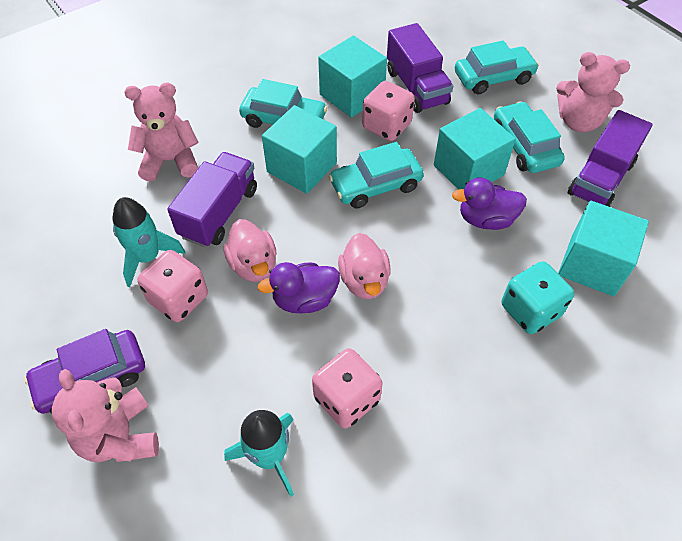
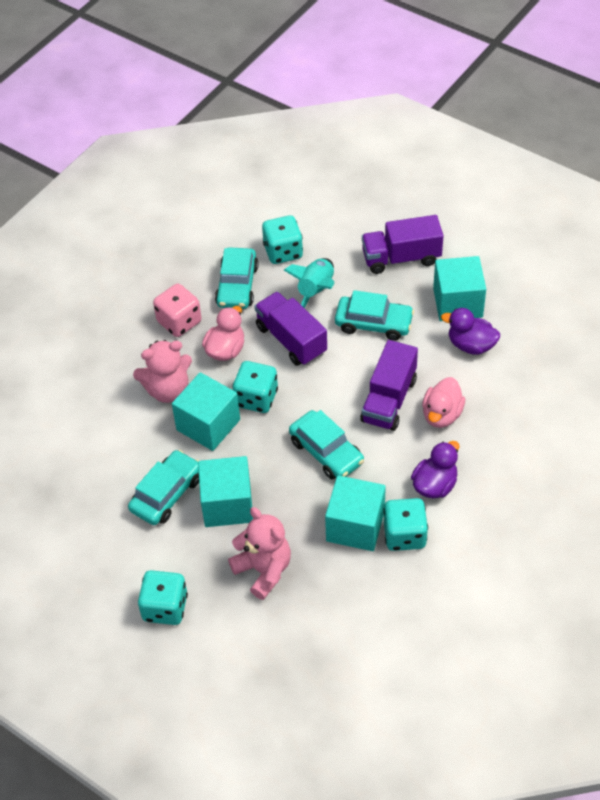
pink dice: [137,250,208,322] [312,348,383,429] [362,81,415,141] = 3 -> [153,284,201,337] = 1
pink teddy bear: [52,369,159,462] [125,83,199,181] [556,52,630,132] = 3 -> [133,340,192,403] [228,507,291,600] = 2
purple car: [24,329,145,414] = 1 -> none = 0
turquoise dice: [502,261,574,334] = 1 -> [138,570,188,625] [232,361,278,413] [262,215,303,264] [383,498,428,551] = 4
turquoise rocket: [112,197,185,287] [224,410,294,497] = 2 -> [284,258,334,308] = 1

